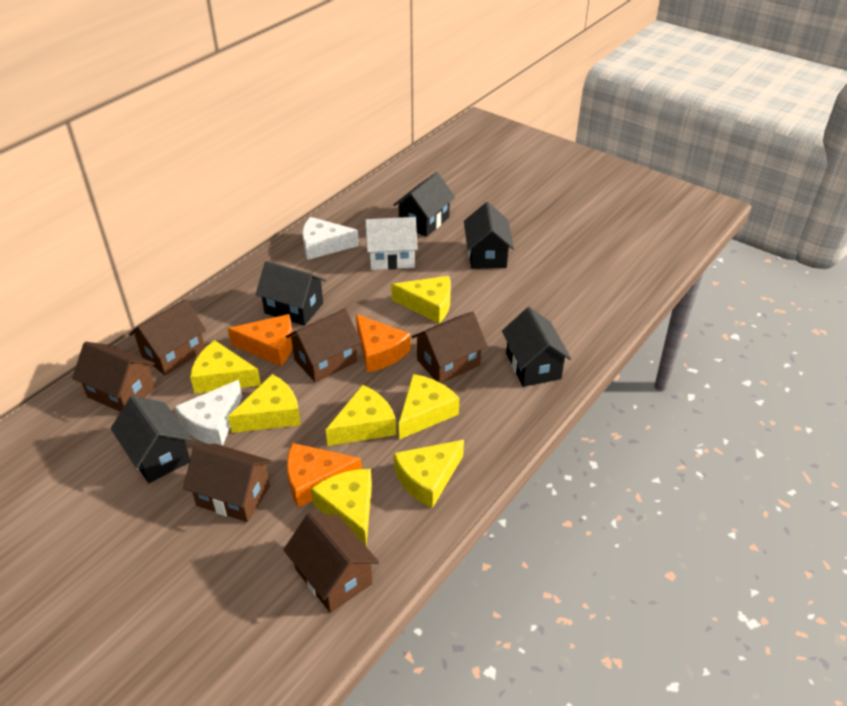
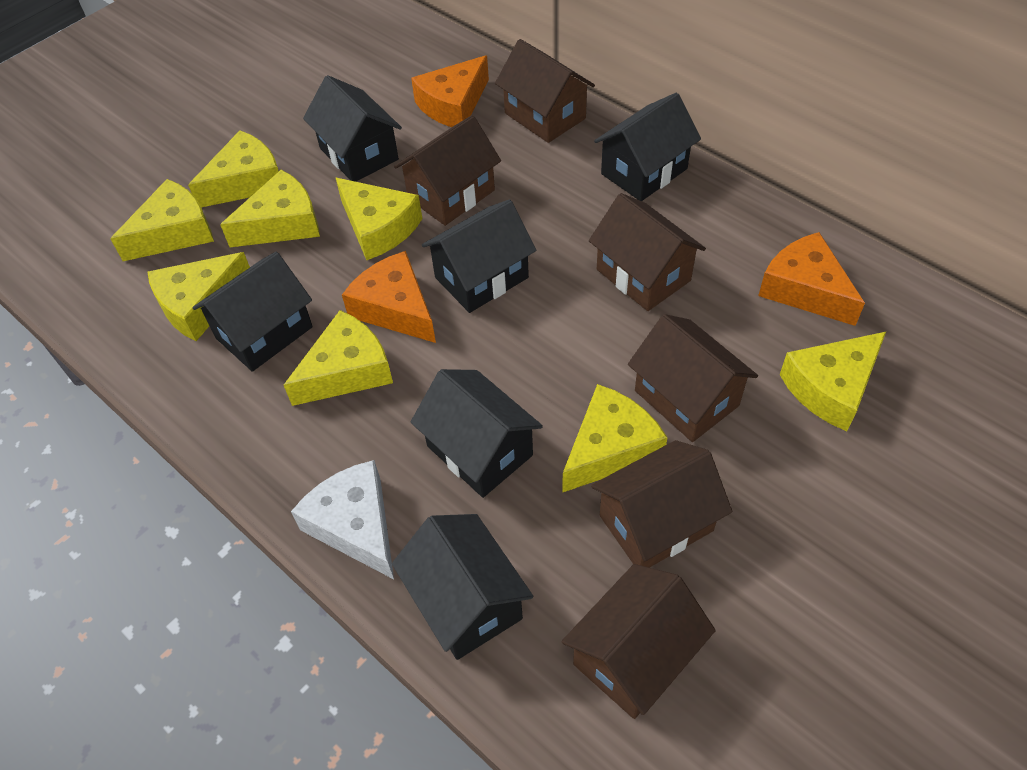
black house: [111,396,192,483] [256,261,326,326] [393,172,455,237] [464,202,514,269] [502,307,571,387] = 5 -> [192,252,313,372] [303,75,402,182] [392,514,533,660] [411,369,543,498] [422,199,536,313] [594,93,701,201] = 6
white cheese: [175,380,242,446] [302,217,359,260] = 2 -> [291,460,394,579] = 1
white house: [365,217,418,270] = 1 -> none = 0
yellow cheese: [190,340,261,394] [228,374,301,433] [311,469,372,546] [326,385,396,446] [391,276,451,323] [394,440,464,508] [399,374,459,440] = 7 -> [110,179,214,261] [148,252,250,341] [188,130,279,207] [220,170,320,247] [284,310,393,406] [336,178,422,260] [562,384,667,493] [780,332,886,431] = 8

